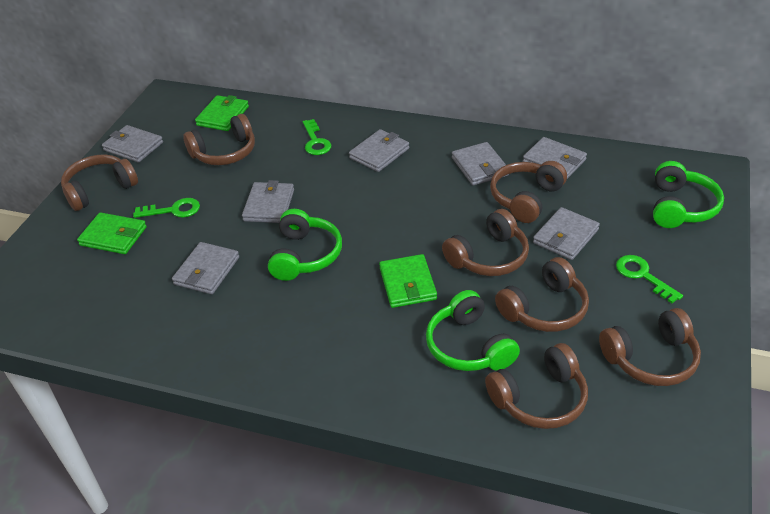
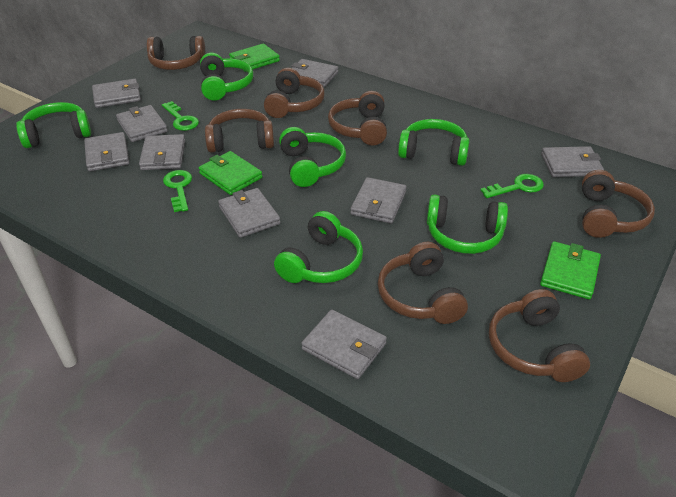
green headphones: [268,209,342,281] [426,290,520,371] [653,161,724,228] = 3 -> [16,102,91,148] [200,53,253,101] [274,211,363,283] [279,127,346,187] [398,119,469,166] [427,195,508,254] = 6
grey wallet: [102,125,163,162] [172,242,239,294] [242,180,294,223] [349,129,409,172] [452,142,509,185] [523,137,587,179] [533,207,600,260] = 7 -> [84,132,129,171] [92,79,141,108] [116,105,168,142] [139,134,185,170] [218,188,281,238] [291,59,338,87] [301,309,387,379] [350,177,407,223] [541,146,604,177] = 9

